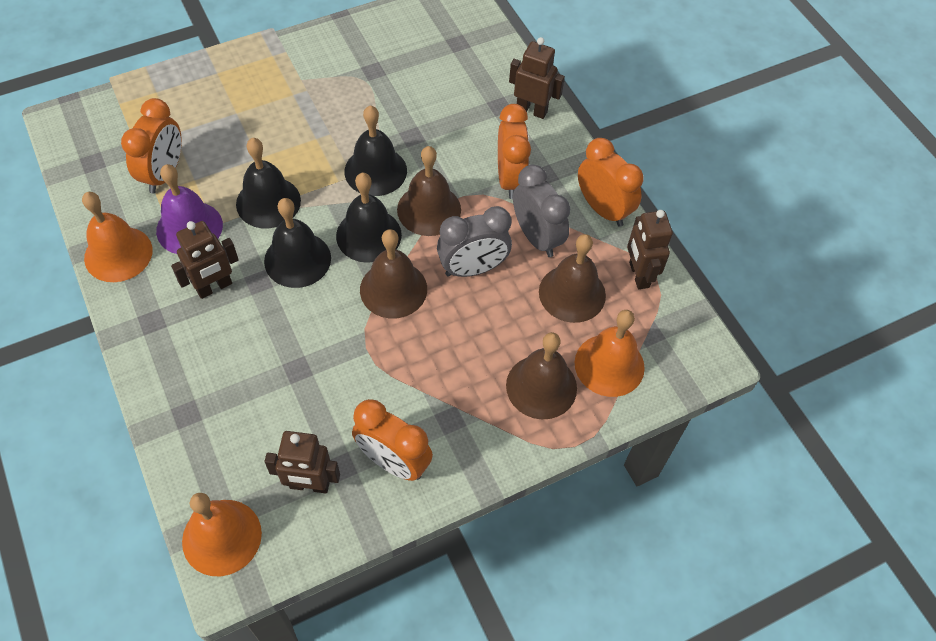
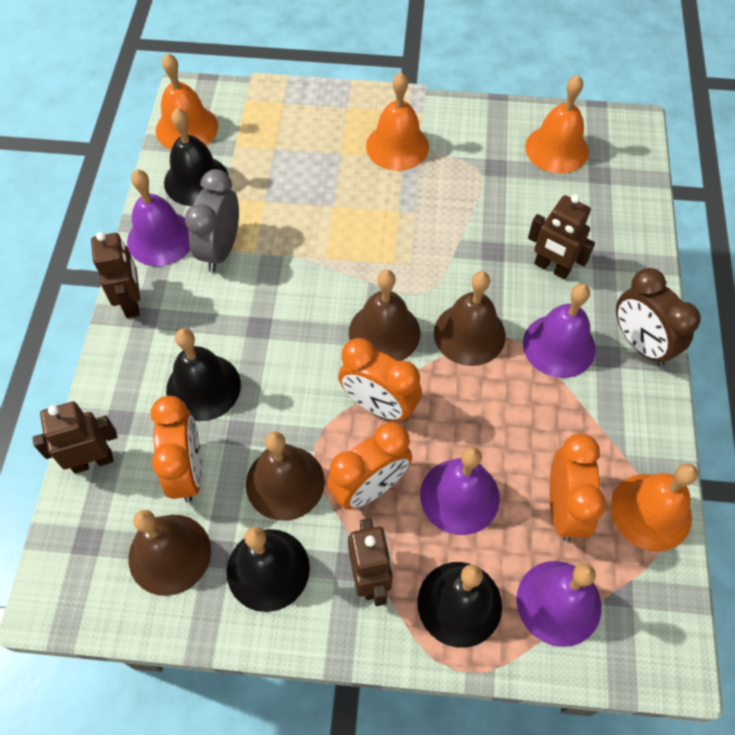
brown clock: none = 0 -> [616,268,701,366] = 1
grey clock: [437,206,512,277] [513,165,570,257] = 2 -> [185,169,239,272] = 1
orange bell: [82,192,153,282] [182,493,262,576] [575,310,645,397] = 3 -> [156,53,218,150] [366,72,429,171] [525,75,589,174] [611,463,698,552] = 4
purple bell: [156,164,223,254] = 1 -> [127,169,190,266] [420,446,500,535] [517,561,601,647] [523,284,596,378] = 4

